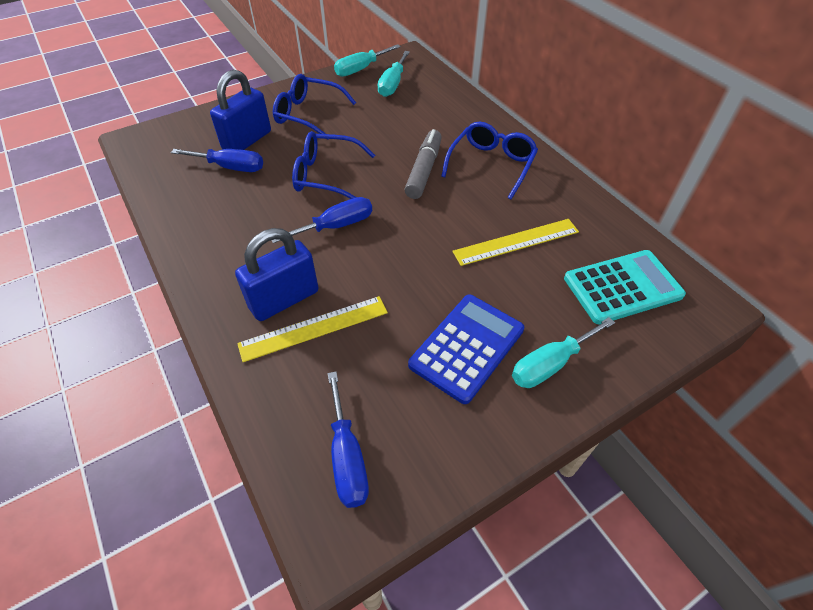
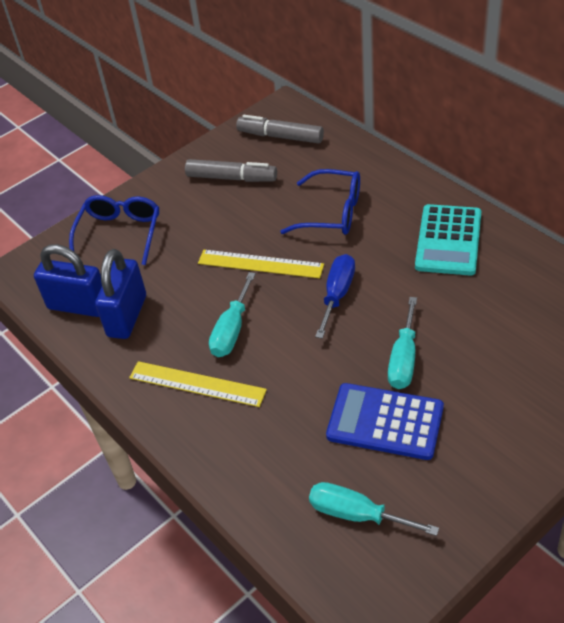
blue glasses: [273,74,356,140] [292,131,375,199] [441,122,538,199] = 3 -> [69,195,159,265] [280,169,360,235] = 2
blue screwdriver: [171,149,263,172] [271,197,372,243] [327,371,369,508] = 3 -> [315,254,355,339] = 1
grey marker: [404,129,442,199] = 1 -> [185,159,277,182] [236,115,324,144] = 2

